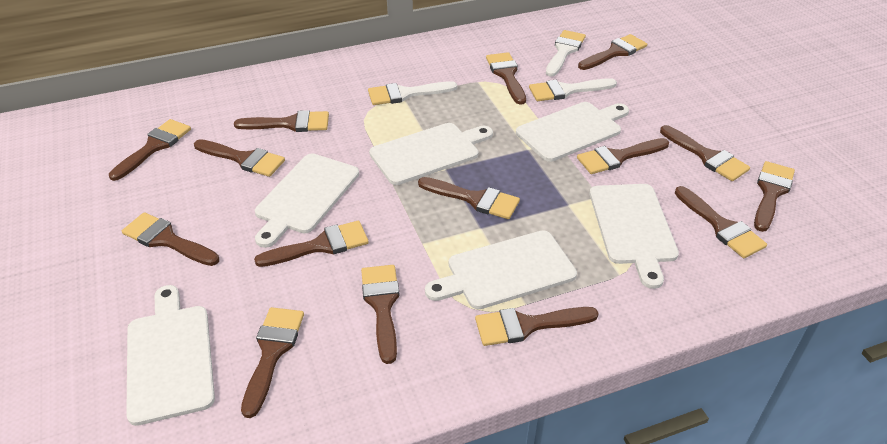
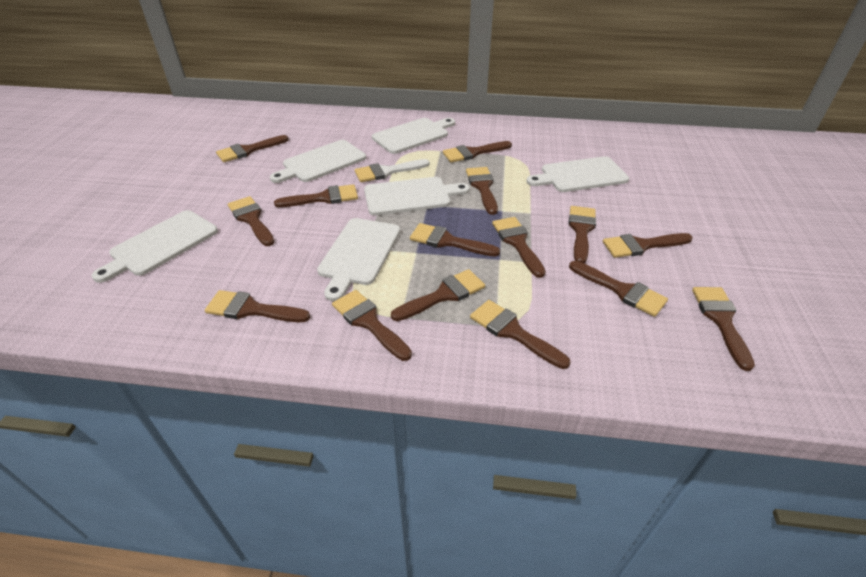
white brush: [368,81,457,105] [529,78,617,101] [546,30,586,77] = 3 -> [355,159,430,182] = 1

